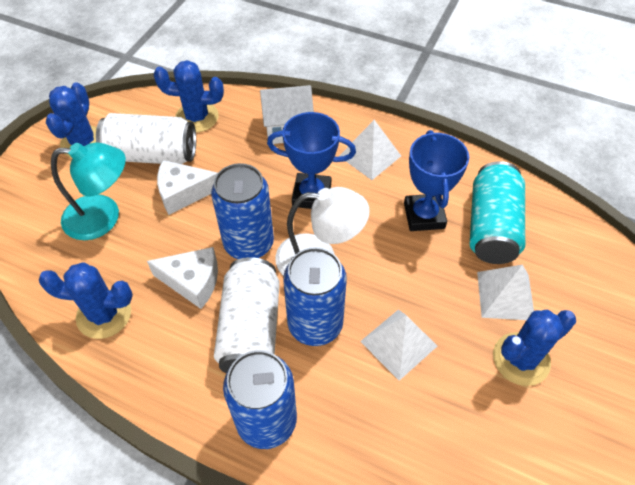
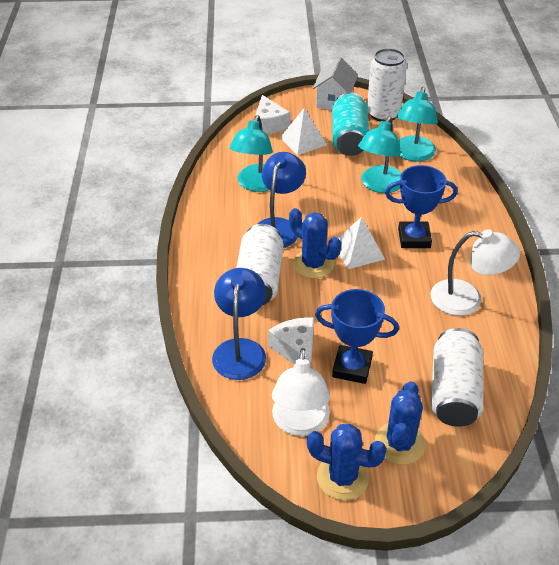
blue cactus: [39,262,133,339] [46,82,97,158] [154,60,224,133] [493,310,576,386] = 4 -> [289,208,341,279] [307,424,387,500] [375,381,426,465] = 3
blue can: [211,163,274,259] [223,350,297,449] [283,247,347,346] = 3 -> none = 0
blue lamp: none = 0 -> [212,268,266,380] [257,152,306,248] = 2
turquoise lamp: [51,142,126,240] = 1 -> [230,115,273,192] [358,117,402,193] [397,87,438,161] = 3
white can: [96,113,196,164] [214,257,280,373] = 2 -> [236,224,283,305] [367,48,407,121] [431,328,483,427] = 3
white lamp: [275,187,370,276] = 1 -> [272,348,330,436] [431,229,520,316] = 2
white pyramid: [339,120,401,180] [360,309,437,381] [477,264,534,320] = 3 -> [280,108,327,155] [338,217,385,269] = 2

